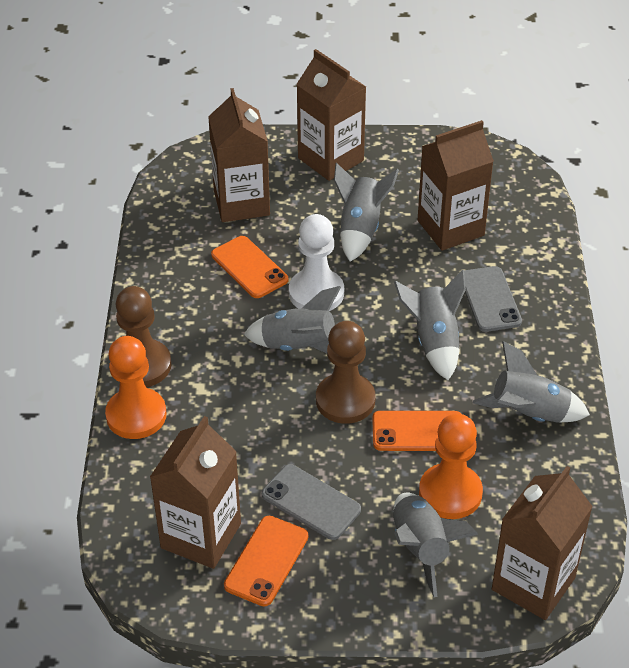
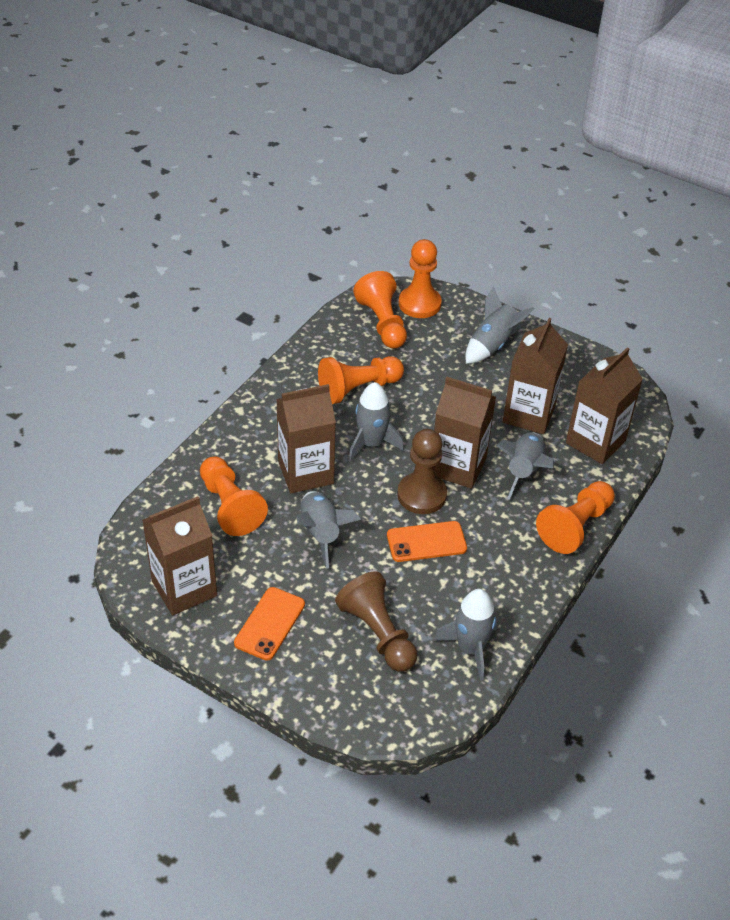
grey phone: [262,464,361,540] [464,266,522,332] = 2 -> none = 0
orange pawn: [105,336,166,439] [419,414,483,519] = 2 -> [200,457,268,536] [318,356,404,404] [353,271,407,349] [399,239,442,318] [536,481,615,554] = 5
orange phone: [211,236,288,298] [224,516,308,606] [372,411,461,451] = 3 -> [234,587,305,661] [387,521,467,562] = 2
white pawn: [289,214,344,311] = 1 -> none = 0

